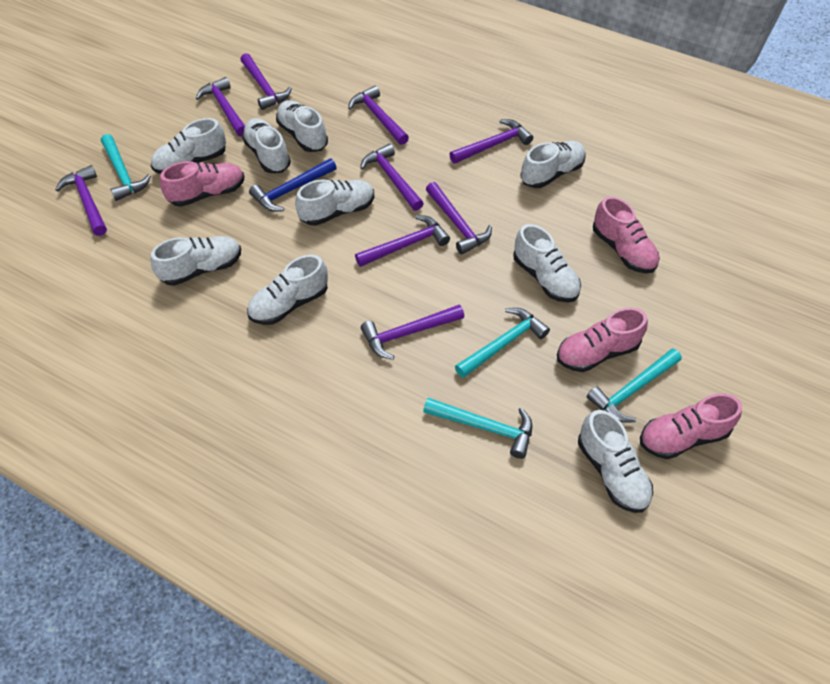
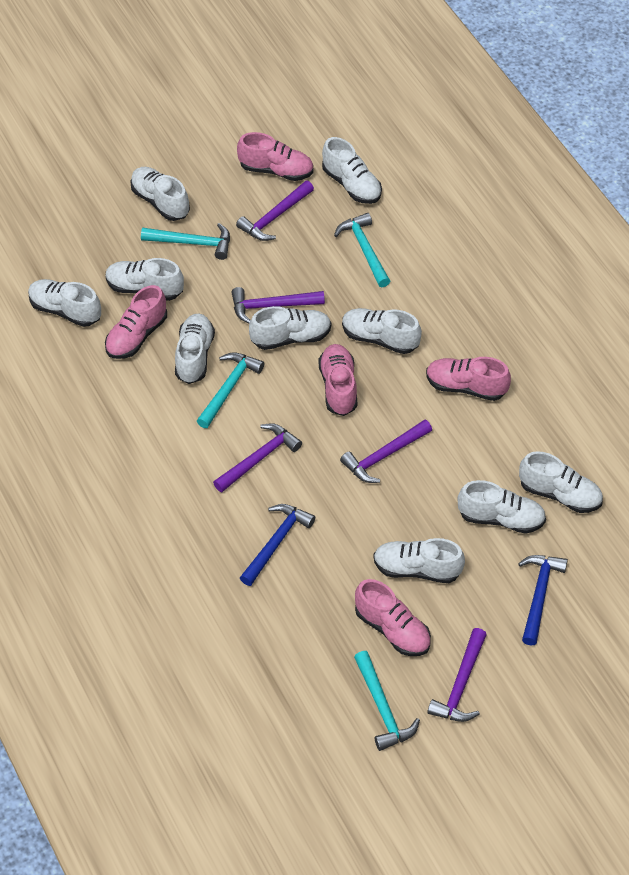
blue hammer: [249,158,337,212] = 1 -> [240,504,315,586] [518,555,568,646] = 2
pink shoe: [160,161,245,207] [557,307,648,372] [593,196,660,273] [640,393,742,459] = 4 -> [105,285,167,359] [237,132,314,181] [318,344,358,416] [355,579,431,656] [426,357,511,401] = 5
purple hammer: [55,165,107,236] [195,77,245,136] [240,53,292,110] [348,85,409,145] [355,215,450,267] [360,144,424,211] [361,305,464,360] [426,182,492,255] [450,119,533,164] = 9 -> [213,423,302,492] [231,287,325,323] [236,181,314,241] [340,419,432,483] [427,628,487,722] = 5
white shoe: [151,118,226,174] [151,236,241,286] [242,118,291,173] [247,254,328,325] [276,100,328,152] [295,179,374,226] [513,224,581,303] [520,141,586,188] [578,410,653,513] = 9 -> [28,279,101,327] [106,258,184,301] [130,167,190,221] [175,313,215,384] [249,306,331,350] [322,137,382,204] [342,308,422,354] [373,538,465,583] [458,480,546,534] [519,451,603,513] = 10

